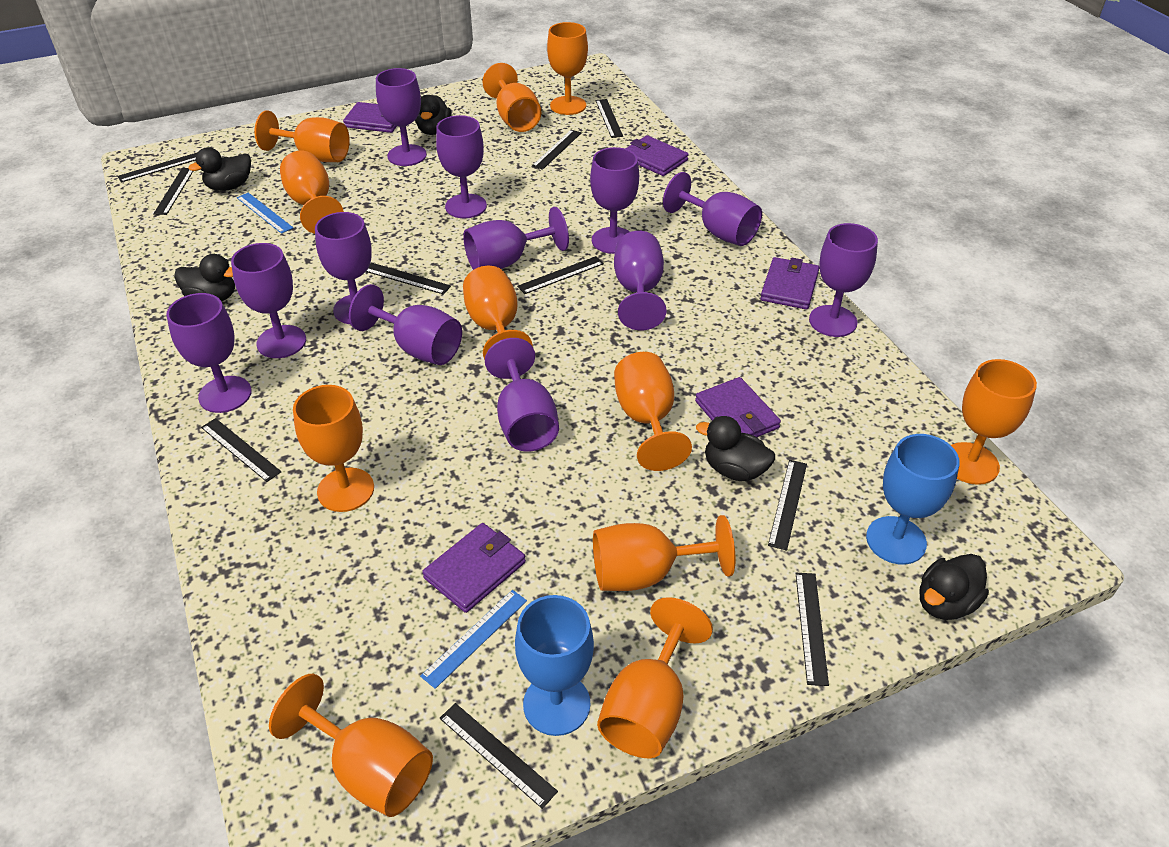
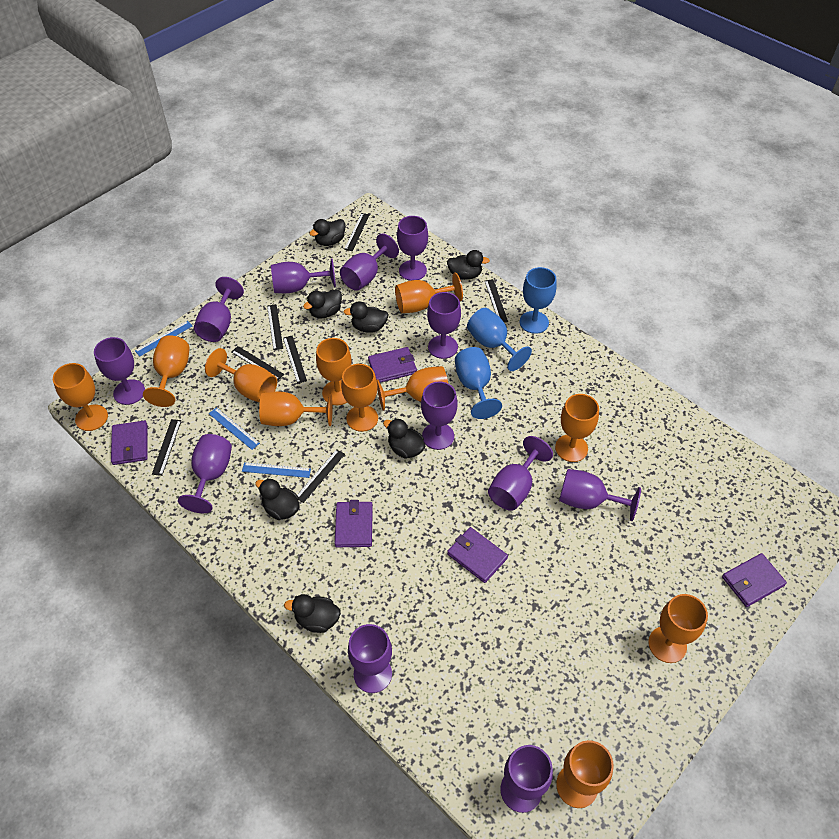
black duck: [174,254,235,301] [189,147,251,191] [415,95,452,135] [696,416,775,481] [920,554,989,620] = 5 -> [255,478,300,520] [284,594,341,633] [303,289,342,318] [309,219,345,246] [343,302,388,333] [383,418,425,459] [447,250,490,280] = 7
black ruler: [117,152,198,183] [153,168,193,215] [201,418,281,482] [366,262,451,295] [440,703,558,809] [517,256,604,294] [532,130,582,170] [596,99,623,138] [768,460,807,551] [795,573,829,686] = 10 -> [152,419,181,476] [232,346,284,381] [267,304,283,350] [283,336,307,384] [297,449,345,503] [344,213,369,251] [485,279,508,323] = 7
blue goblet: [515,595,594,736] [866,434,960,565] = 2 -> [455,347,502,419] [467,308,532,371] [520,267,557,334] = 3
blue ruler: [237,193,293,234] [420,590,527,689] = 2 -> [135,321,192,356] [209,407,260,450] [242,462,311,478] = 3

